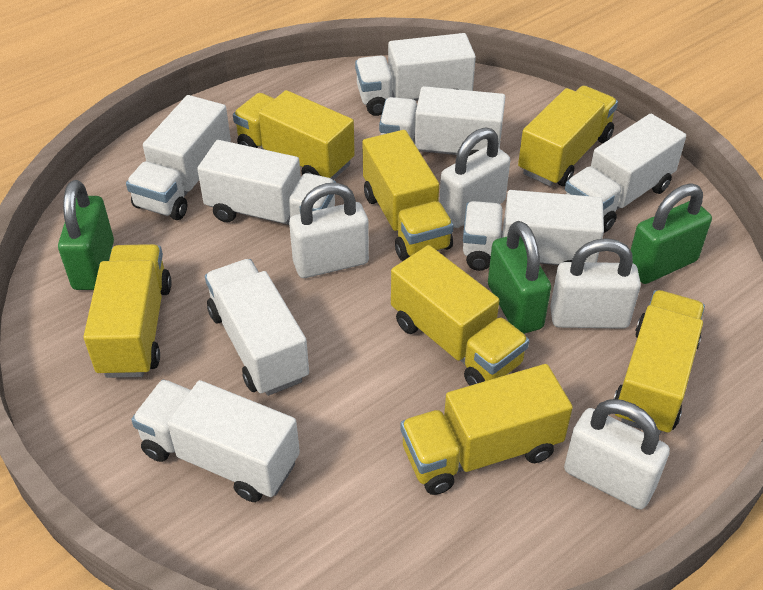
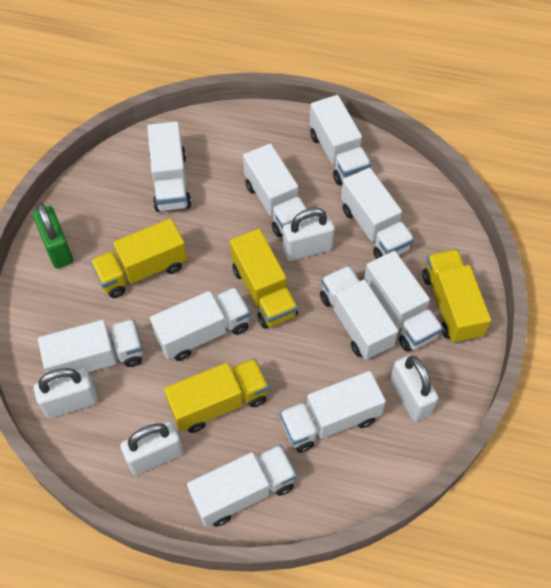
green padlock: [58,180,114,290] [488,221,551,334] [631,184,712,284] = 3 -> [33,203,73,269] = 1
white truck: [126,95,231,220] [131,380,300,502] [197,140,336,225] [205,259,309,396] [355,33,476,116] [379,86,505,156] [463,190,604,271] [565,114,686,233] = 8 -> [38,319,143,373] [147,121,192,212] [150,287,251,361] [187,445,297,527] [243,143,310,237] [280,371,386,453] [310,95,371,185] [320,266,398,360] [341,168,414,259] [364,251,443,352] = 10
yellow truck: [83,244,172,378] [233,90,355,180] [362,130,454,261] [391,245,529,386] [400,364,573,495] [518,86,618,186] [614,290,705,435] = 7 -> [90,218,187,298] [164,358,269,433] [230,229,298,329] [423,249,491,343] = 4

